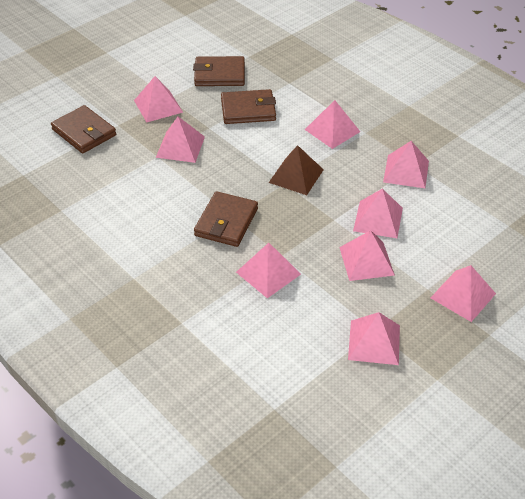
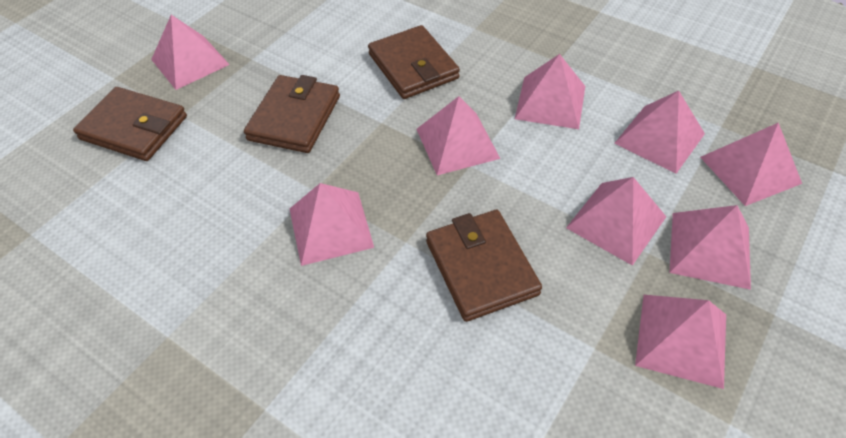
brown pyramid: [269,145,324,195] = 1 -> none = 0

